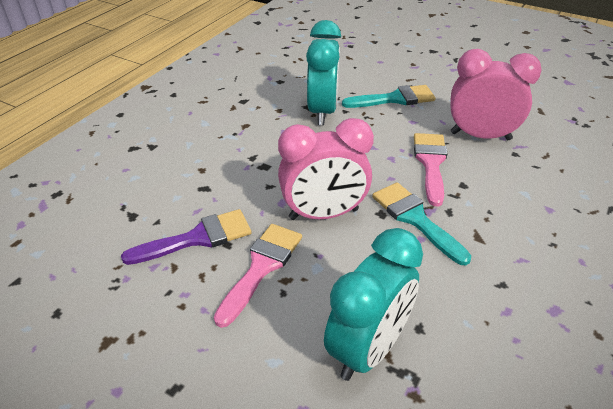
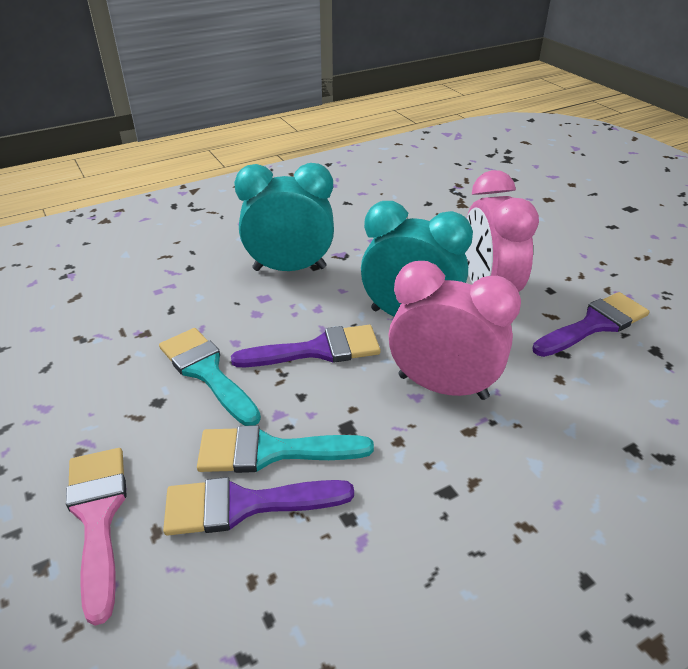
pink brush: [214,224,302,328] [414,133,447,207] = 2 -> [66,448,127,626] = 1
purple brush: [121,209,252,265] = 1 -> [163,477,354,536] [231,325,381,367] [532,292,650,357] = 3

